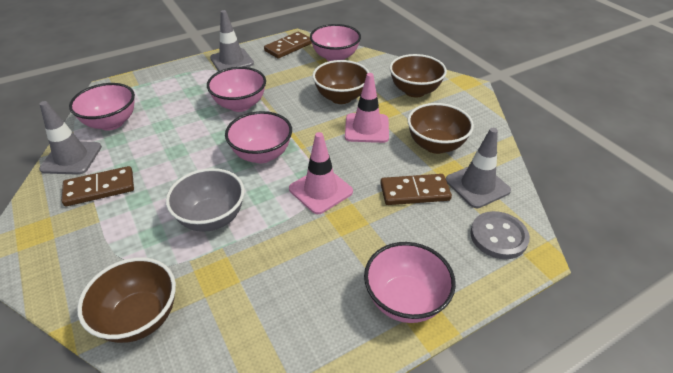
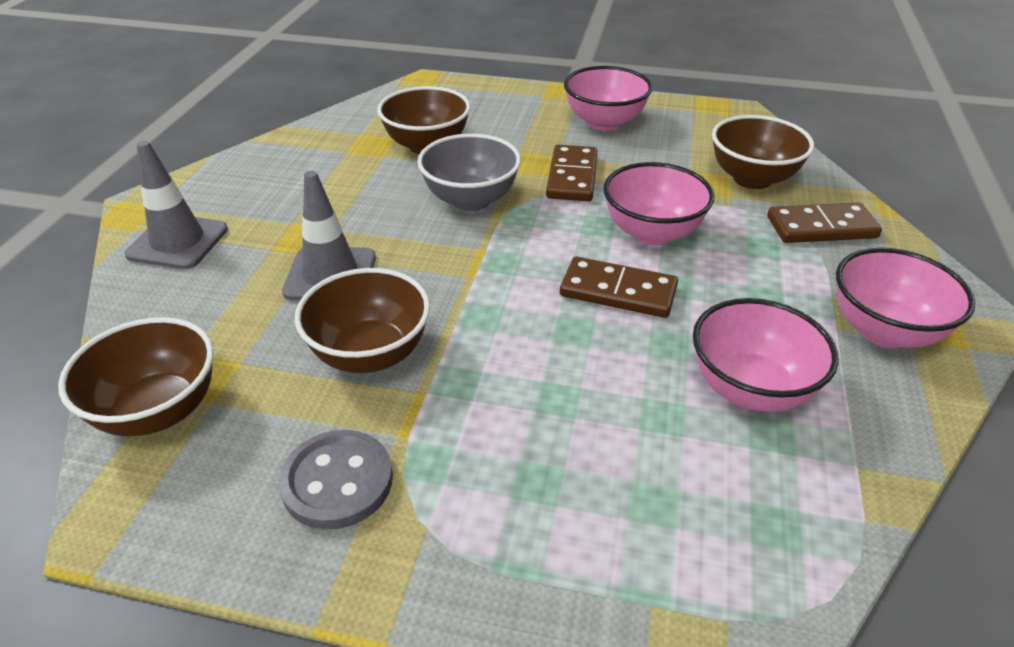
grey traffic cone: [39,101,102,175] [210,10,254,71] [446,128,511,208] = 3 -> [125,141,228,269] [282,171,376,300] = 2
pink bowl: [69,83,135,130] [207,67,266,112] [225,111,292,163] [310,24,361,61] [364,242,456,323] = 5 -> [564,66,653,131] [603,162,715,245] [693,298,839,412] [836,248,975,348] = 4
pink traffic cone: [289,132,353,214] [345,73,389,143] = 2 -> none = 0

